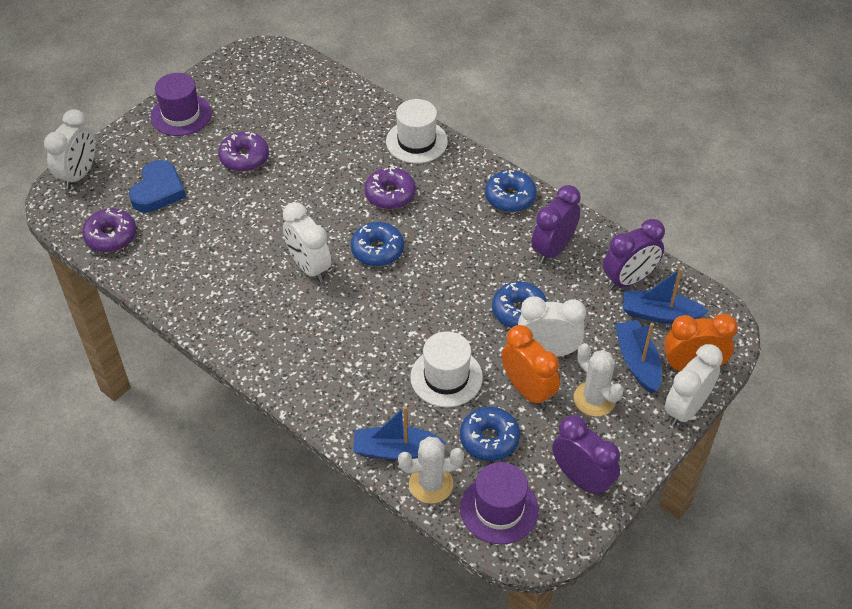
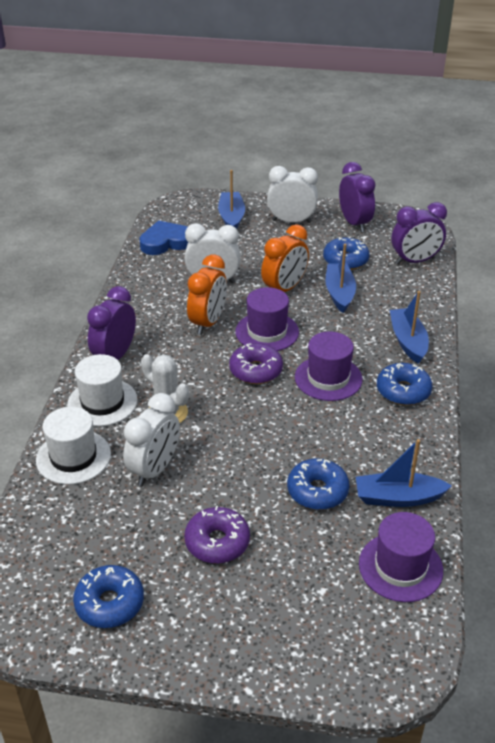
blue boat: [353,406,446,461] [615,320,662,393] [623,268,709,324] = 3 -> [218,170,245,229] [325,244,356,313] [356,439,452,507] [390,291,429,364] = 4
purple donut: [82,208,136,252] [218,132,269,172] [364,167,416,209] = 3 -> [184,506,250,564] [229,343,283,384] = 2
purple hat: [150,73,212,136] [460,462,539,544] = 2 -> [235,287,299,351] [295,331,362,401] [359,512,443,602] = 3
white cactus: [398,436,464,504] [574,343,624,416] = 2 -> [141,354,189,423] = 1
white clock: [44,109,96,189] [283,202,331,282] [518,296,586,357] [665,344,723,427] = 4 -> [123,393,180,486] [185,223,241,283] [267,166,318,223] = 3

